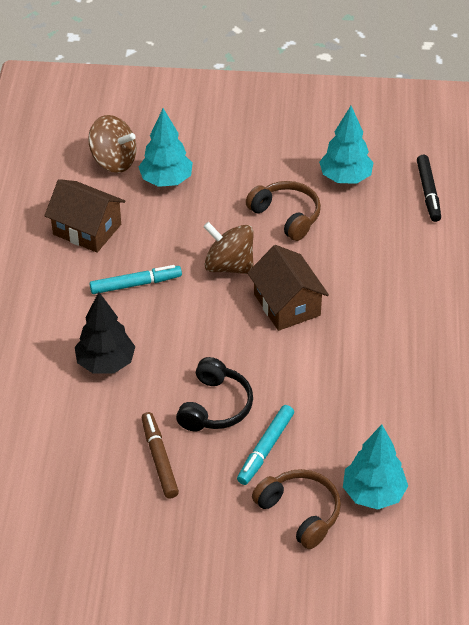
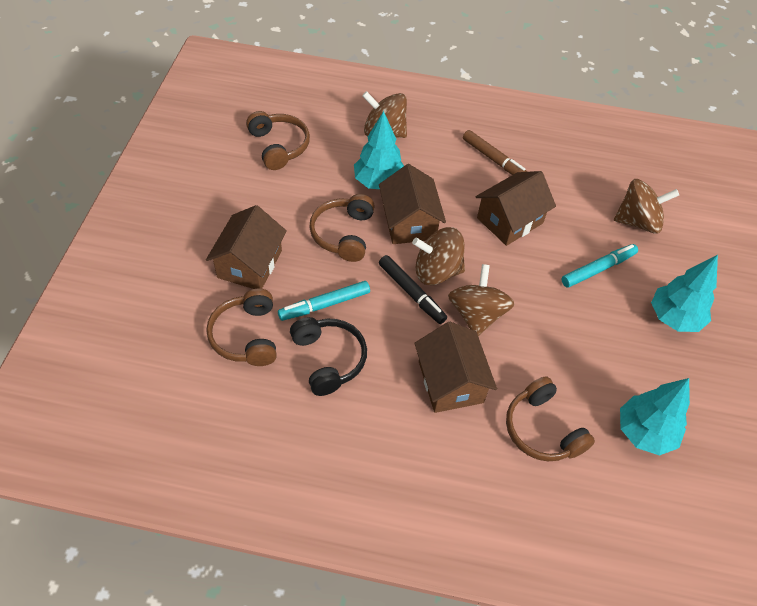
black tree: [75,292,135,374] = 1 -> none = 0
brown headphones: [246,181,321,241] [252,469,341,549] = 2 -> [206,289,277,366] [246,111,310,170] [309,194,375,262] [506,376,595,461] = 4
brown house: [44,179,125,253] [248,245,329,331] = 2 -> [206,205,287,289] [379,164,446,244] [414,322,497,413] [475,171,556,246] = 4
brown spinning top: [88,115,137,173] [203,222,254,274] = 2 -> [362,91,407,138] [412,227,465,285] [448,264,514,336] [614,179,679,234] = 4

